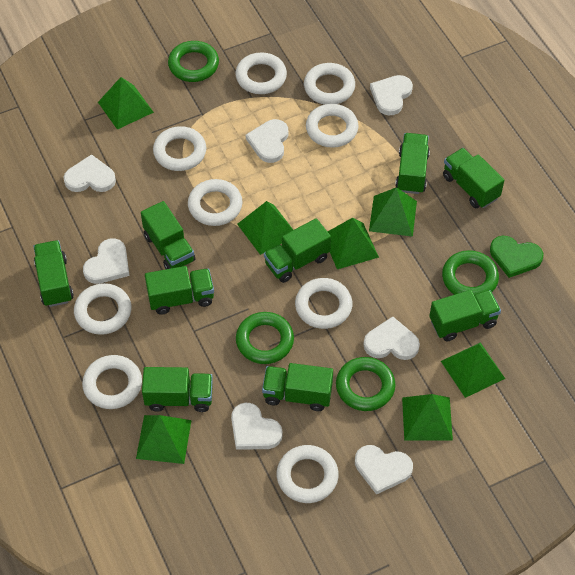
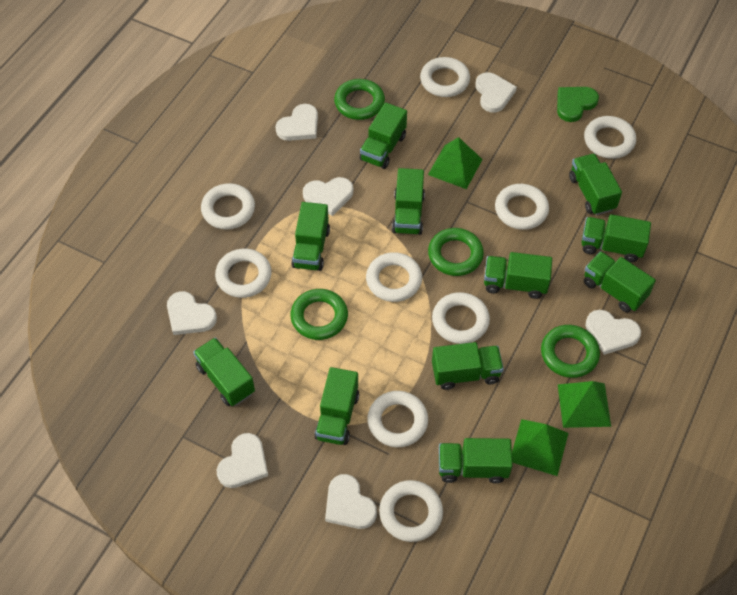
green pyramid: [98,77,154,130] [136,415,192,464] [237,201,293,255] [328,218,379,269] [369,187,417,237] [402,394,453,441] [441,342,505,398] = 7 -> [428,137,483,189] [512,419,568,476] [558,381,611,428] = 3
green truck: [33,240,74,307] [141,201,195,269] [142,367,213,412] [145,266,214,315] [262,363,333,411] [264,218,331,283] [395,133,430,194] [429,290,501,341] [443,148,504,208] = 9 -> [193,337,255,406] [292,202,330,271] [314,367,359,445] [360,102,407,169] [392,168,425,235] [432,342,504,390] [439,438,513,483] [484,252,552,299] [569,154,622,215] [581,214,651,262] [584,251,656,312] = 11

